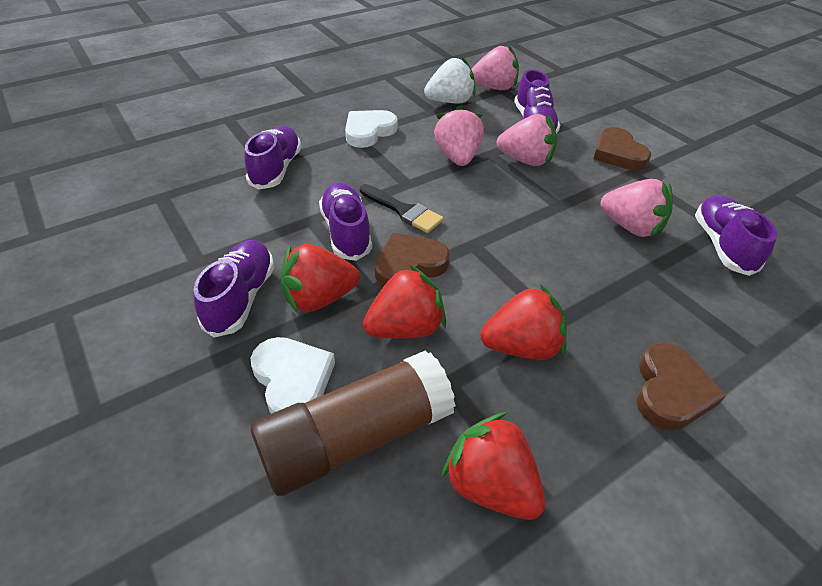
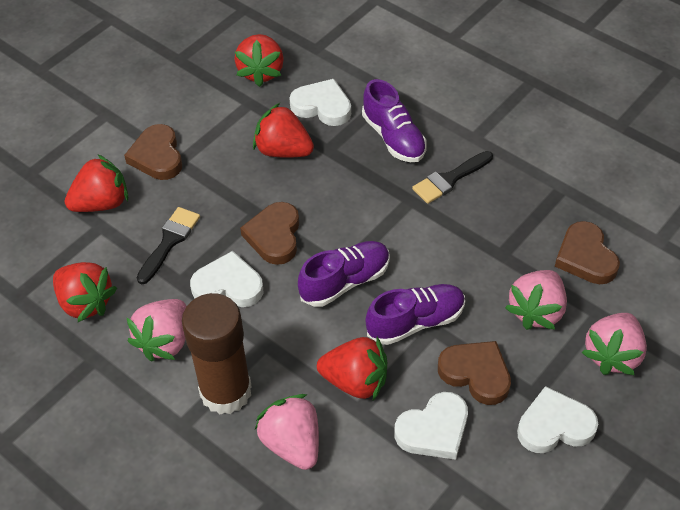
black brush: [360,184,444,233] = 1 -> [137,207,200,284] [412,151,493,204] = 2
brown heart: [375,233,450,287] [593,127,651,171] [636,342,726,431] = 3 -> [124,124,182,180] [240,202,299,265] [438,341,511,405] [555,221,620,284] = 4
purple shoe: [194,240,274,338] [244,126,301,190] [319,182,372,261] [514,69,560,134] [695,195,777,276] = 5 -> [298,241,390,307] [362,79,427,162] [365,284,465,345] = 3
red strawberry: [280,244,360,313] [363,264,446,339] [441,412,546,520] [480,284,567,360] = 4 -> [53,262,117,322] [64,154,128,212] [234,34,284,87] [253,103,314,158] [317,337,387,401] = 5
white heart: [251,337,335,414] [345,110,398,148] = 2 -> [190,251,264,307] [289,79,351,126] [394,392,468,460] [517,386,598,453] = 4
white strawberry: [424,57,476,103] = 1 -> none = 0

